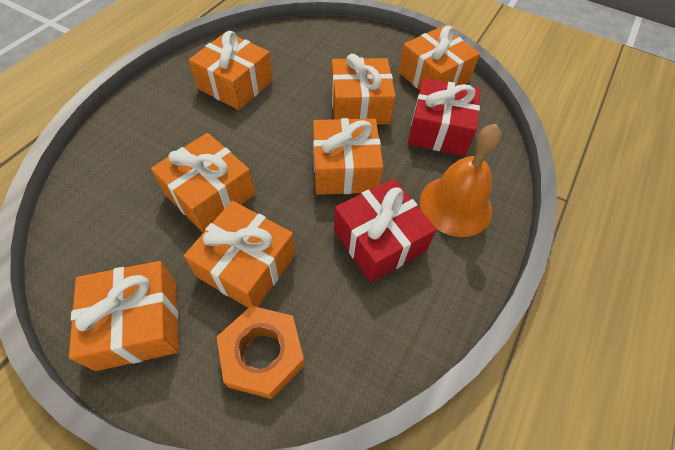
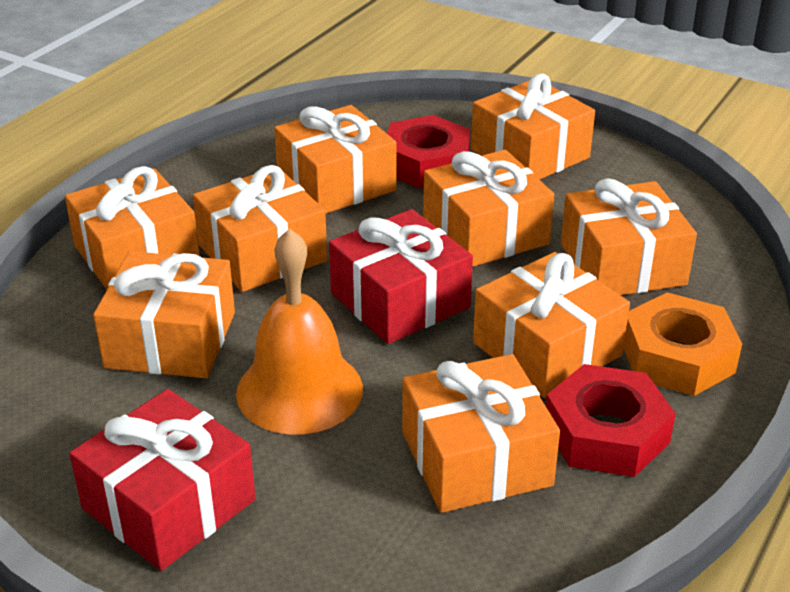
orange gift: [69,261,179,371] [151,133,255,232] [184,201,295,308] [189,31,273,110] [313,118,383,195] [331,54,396,124] [398,26,480,90] = 7 -> [65,166,200,289] [93,251,235,378] [193,165,327,292] [274,105,396,214] [402,354,560,513] [423,150,554,267] [471,74,595,180] [473,252,630,398] [561,178,697,295] = 9
red nut: none = 0 -> [387,115,470,188] [546,364,676,477] = 2

